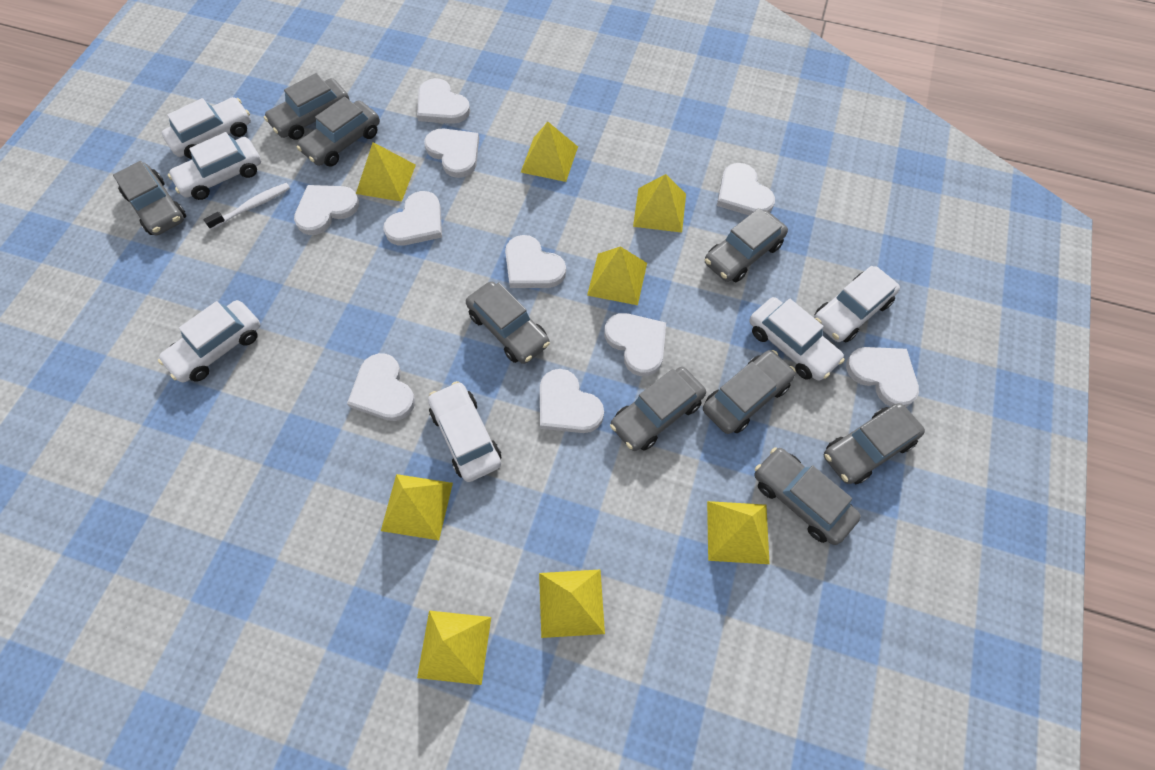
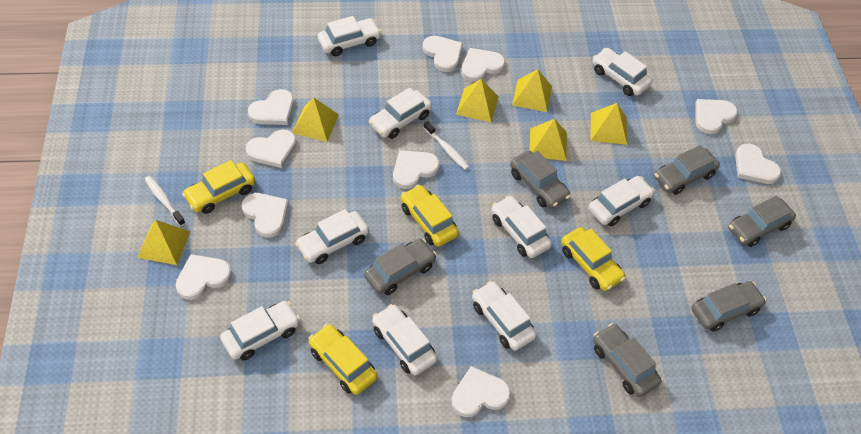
grey car: [113,161,186,235] [264,73,350,140] [297,97,380,167] [466,281,550,364] [610,367,706,451] [703,350,796,434] [705,208,788,282] [754,447,861,545] [824,403,925,484] = 9 -> [364,239,437,295] [510,151,571,208] [593,323,661,397] [654,145,720,195] [691,281,766,332] [728,196,796,247] = 6
white car: [158,300,260,382] [162,97,251,159] [168,132,261,200] [428,381,501,482] [750,297,845,381] [814,266,900,342] = 6 -> [220,301,300,360] [295,209,369,264] [318,16,382,57] [369,88,432,139] [372,304,437,375] [472,281,537,351] [491,196,552,258] [588,176,655,226] [592,48,653,96] = 9
white toothbrush: [204,183,290,230] = 1 -> [145,176,185,226] [424,121,469,170] = 2
yellow car: none = 0 -> [182,160,256,214] [308,324,378,395] [401,184,459,247] [561,227,626,291] = 4
yellow pyramid: [356,142,416,202] [381,474,453,540] [417,611,491,685] [521,122,578,182] [539,570,605,638] [587,246,647,305] [633,174,686,233] [707,501,770,564] = 8 -> [137,220,191,265] [293,97,339,142] [456,79,499,122] [512,69,552,112] [530,119,567,161] [591,103,627,145] = 6

